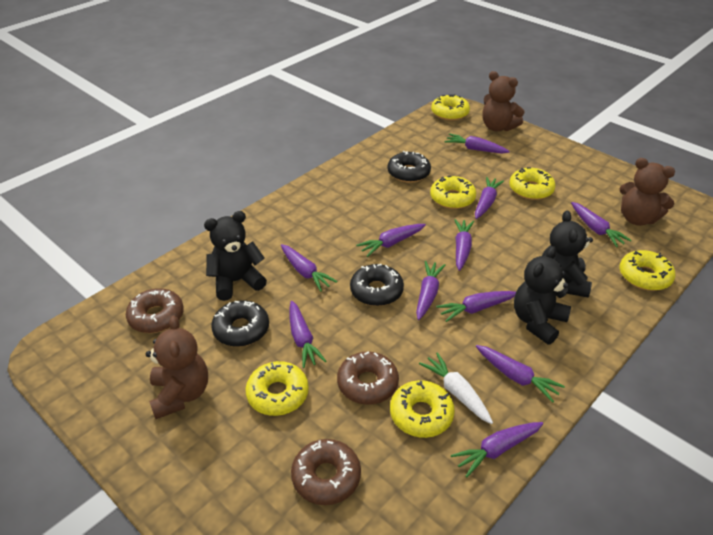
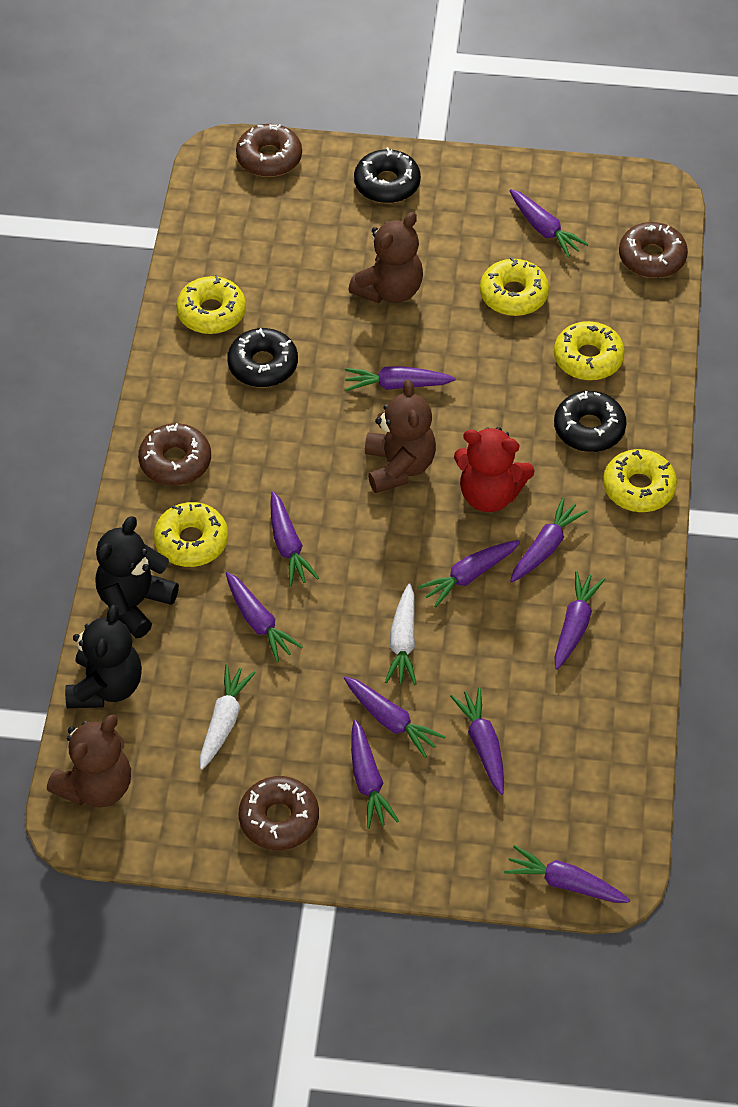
black teddy bear: [204,211,267,301] [514,246,571,345] [542,210,593,297] = 3 -> [65,604,142,708] [95,516,179,638] = 2
brown donut: [126,288,184,333] [291,439,361,505] [337,351,399,405] = 3 -> [138,423,211,486] [236,124,302,177] [238,776,319,850] [619,222,688,278] = 4
red teddy bear: none = 0 -> [454,427,535,512] = 1
white carrot: [419,352,493,424] = 1 -> [200,664,256,770] [385,583,417,685] = 2
yellow donut: [245,361,309,416] [390,380,455,438] [430,176,476,209] [431,94,470,121] [509,167,556,200] [620,250,676,291] = 6 -> [154,502,228,567] [176,275,246,334] [480,257,549,316] [554,321,625,380] [603,449,677,512] = 5

